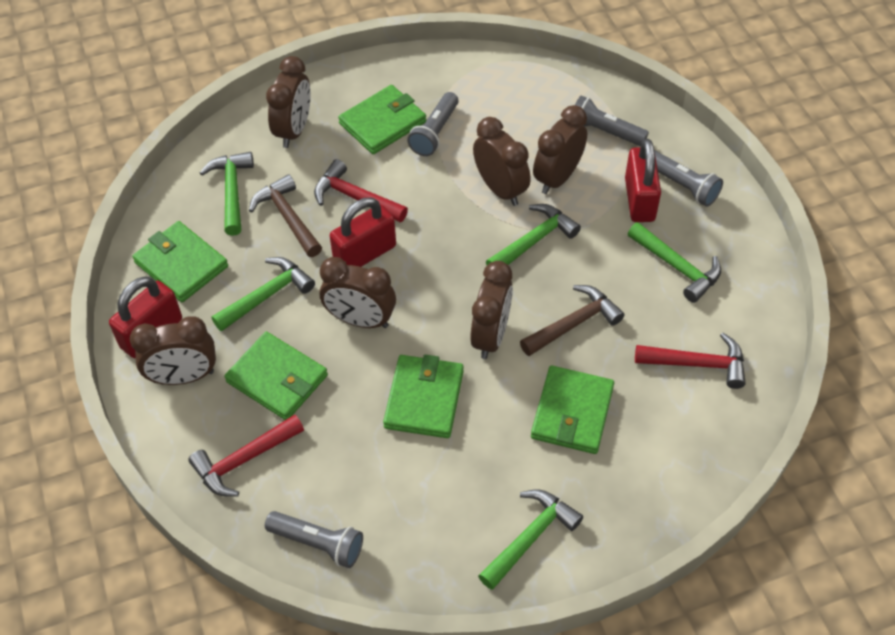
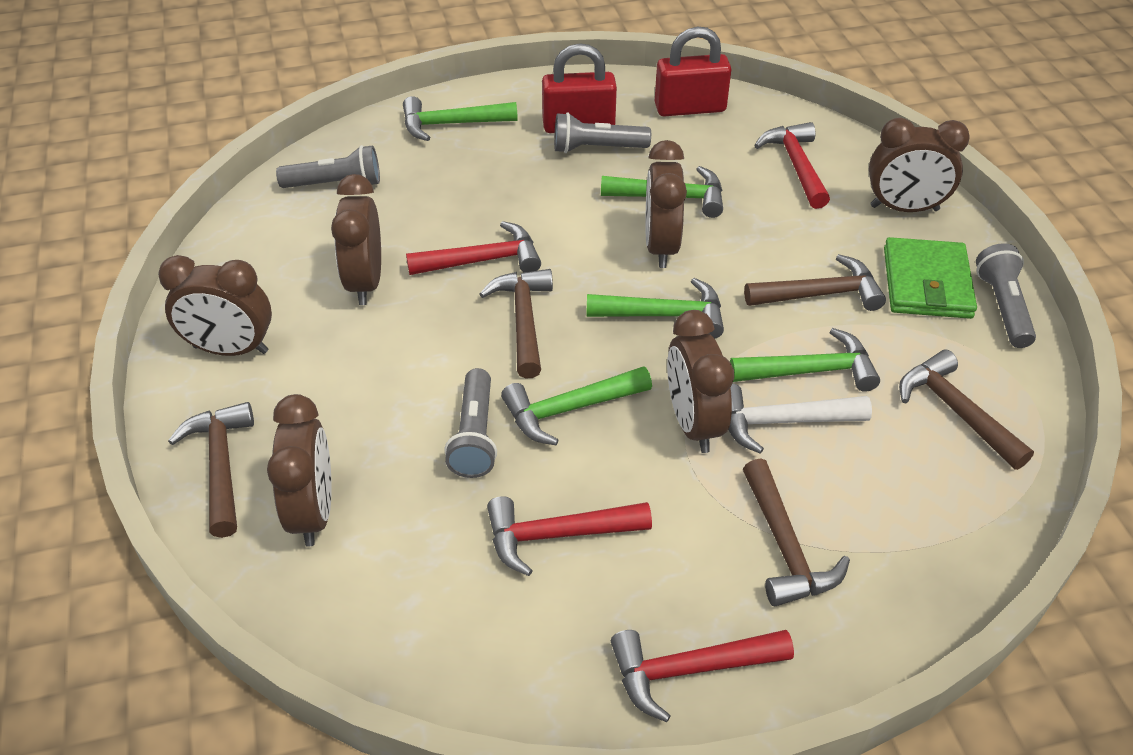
brown hammer: [249,174,322,257] [520,285,625,356] = 2 -> [168,402,254,538] [479,269,553,379] [743,458,850,607] [744,254,886,311] [899,350,1034,470] = 5
green wallet: [132,221,228,302] [225,332,328,420] [338,85,426,154] [383,355,464,438] [531,366,614,454] = 5 -> [884,237,977,319] = 1
red hammer: [188,414,304,497] [314,159,408,222] [635,333,746,389] = 3 -> [406,221,541,275] [487,496,652,576] [611,630,794,722] [754,122,830,209] = 4
red padlock: [109,277,182,358] [330,198,396,267] [625,139,661,222] = 3 -> [542,43,617,133] [655,26,731,116] = 2
white hammer: none = 0 -> [728,384,872,454] = 1

